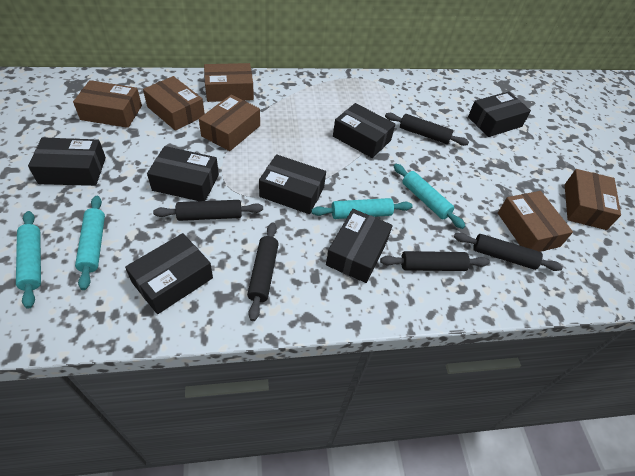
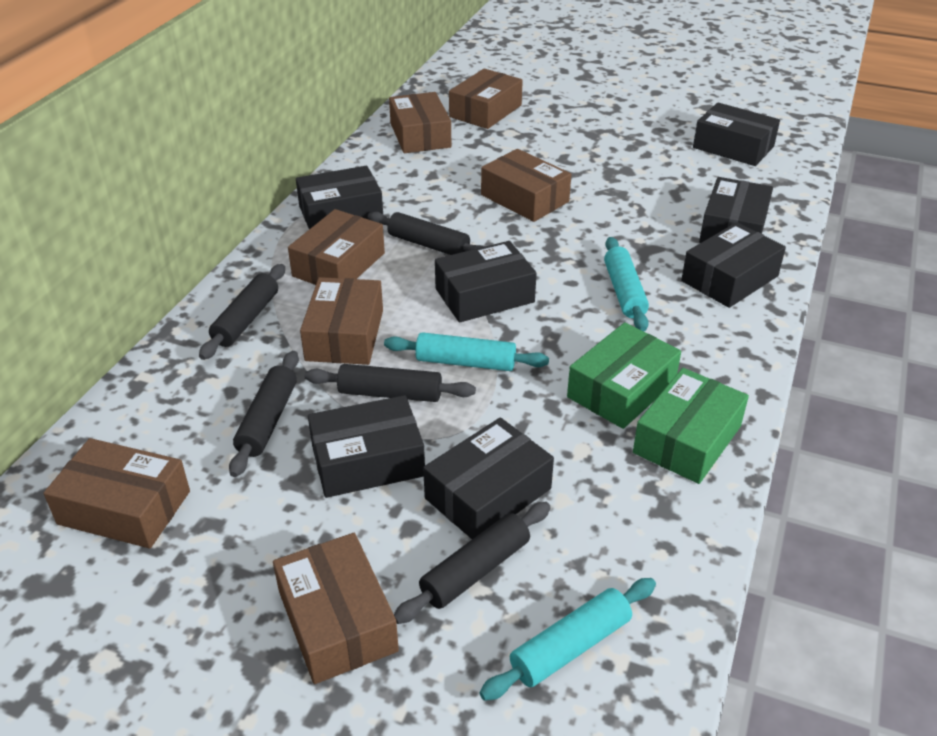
brown box: [73,80,142,128] [143,76,205,131] [199,95,260,151] [204,63,254,102] [498,191,573,252] [565,169,621,230] = 6 -> [43,438,190,548] [273,533,399,684] [288,209,385,285] [300,277,383,365] [389,92,451,153] [449,68,523,129] [481,149,571,222] = 7
green box: none = 0 -> [567,322,681,429] [633,368,749,484] = 2
turquoise rolling pin: [16,211,41,309] [75,196,105,290] [311,198,413,219] [394,164,465,229] = 4 -> [384,332,549,371] [479,578,656,701] [604,237,649,332] = 3

